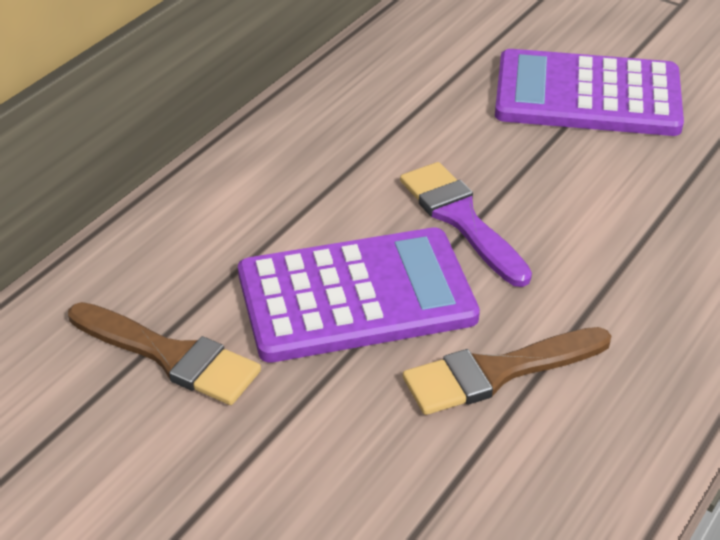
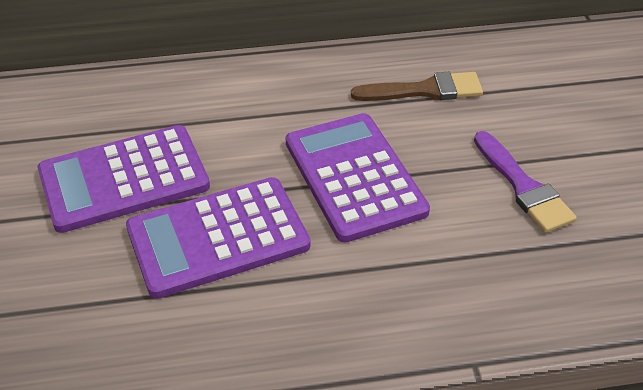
brown brush: [68,302,261,405] [403,327,611,415] = 2 -> [351,72,483,101] = 1
purple calculator: [238,227,480,363] [495,49,684,136] = 2 -> [38,125,210,233] [126,177,310,298] [286,113,430,242] = 3

